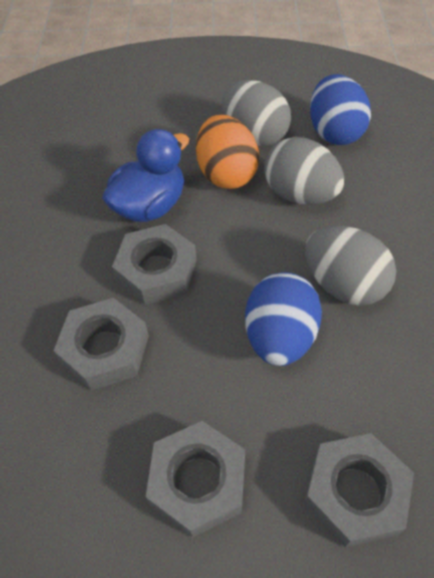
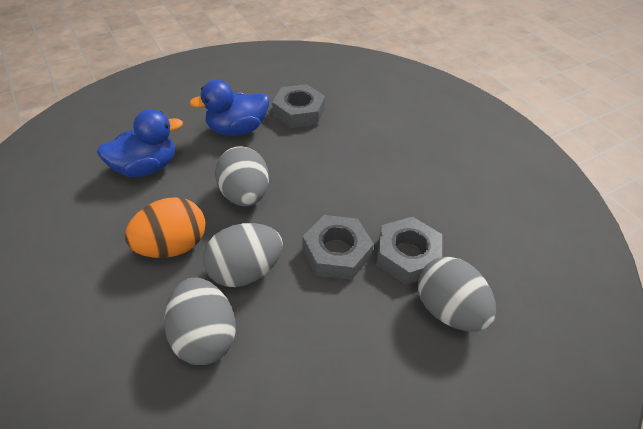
blue duck: [102,129,189,222] = 1 -> [97,109,183,177] [189,80,269,136] = 2
blue egg: [245,272,322,366] [310,74,371,145] = 2 -> none = 0
grey egg: [222,80,291,146] [264,137,344,205] [305,226,396,306] = 3 -> [164,278,236,365] [203,223,283,287] [215,146,269,206] [418,257,496,331] = 4
grey nut: [53,298,149,391] [112,224,197,305] [146,421,245,538] [304,433,414,547] = 4 -> [272,84,325,128] [302,215,374,280] [376,217,442,285] = 3

